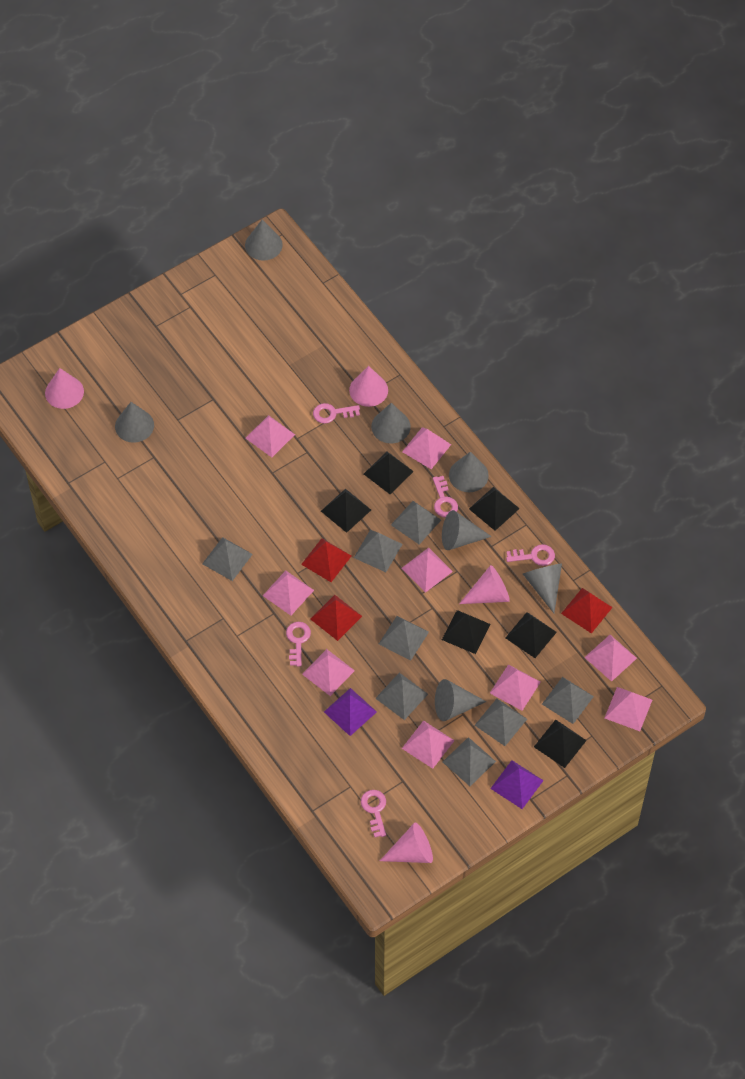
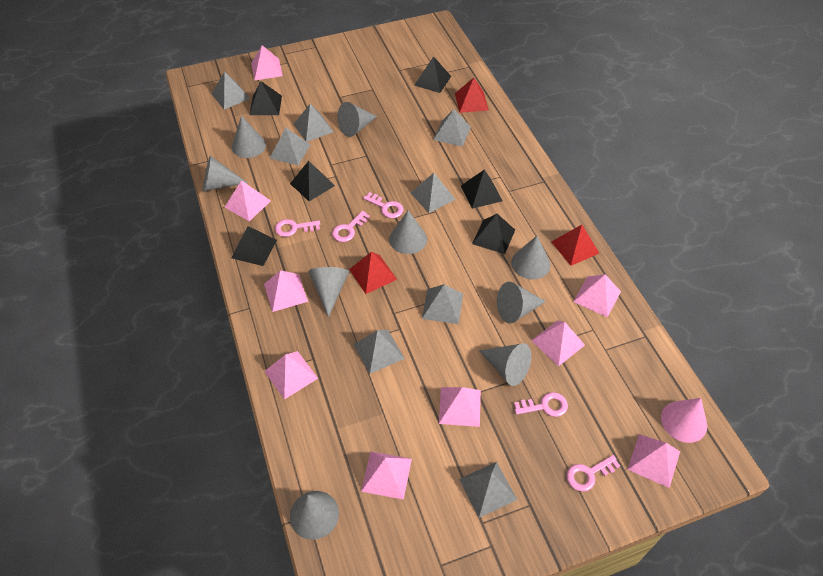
grey cone: [115,402,154,443] [245,220,283,261] [371,403,411,443] [435,679,486,721] [442,510,492,550] [449,452,489,492] [523,564,562,613] = 7 -> [203,156,247,191] [232,116,266,158] [290,491,339,540] [308,267,349,317] [337,102,377,137] [389,211,427,254] [479,343,531,386] [497,282,546,323] [511,236,550,279] = 9
pink cone: [45,368,84,409] [349,366,388,407] [380,823,433,863] [459,565,510,604] = 4 -> [661,398,707,443] = 1
purple pyramid: [324,688,377,736] [490,760,544,809] = 2 -> none = 0

